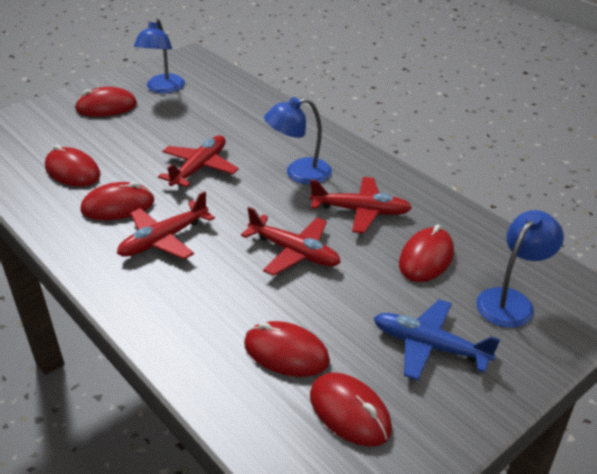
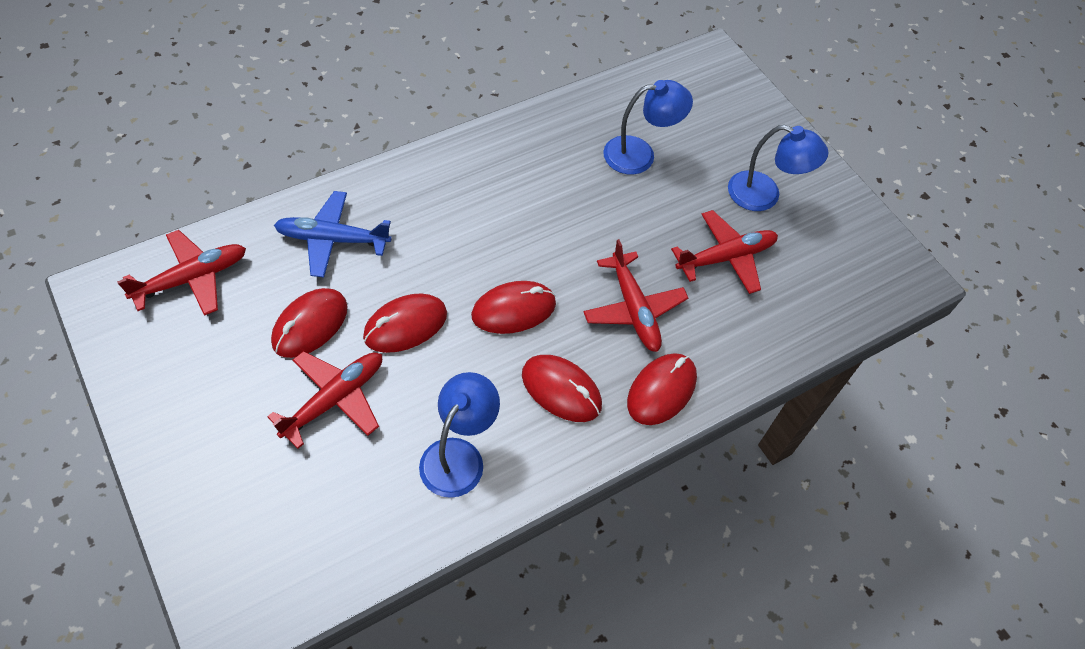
red mouse: [45,145,100,186] [75,87,137,117] [81,182,154,220] [244,321,330,377] [310,372,392,447] [399,224,454,282] = 6 -> [271,288,348,358] [363,293,447,353] [471,281,556,334] [522,355,602,422] [627,353,697,425] = 5

